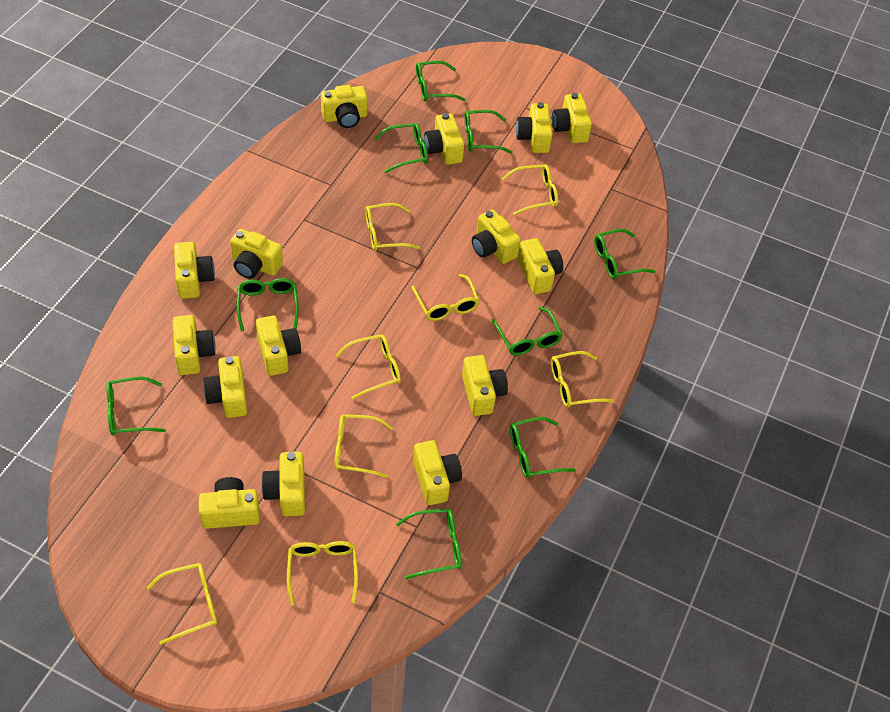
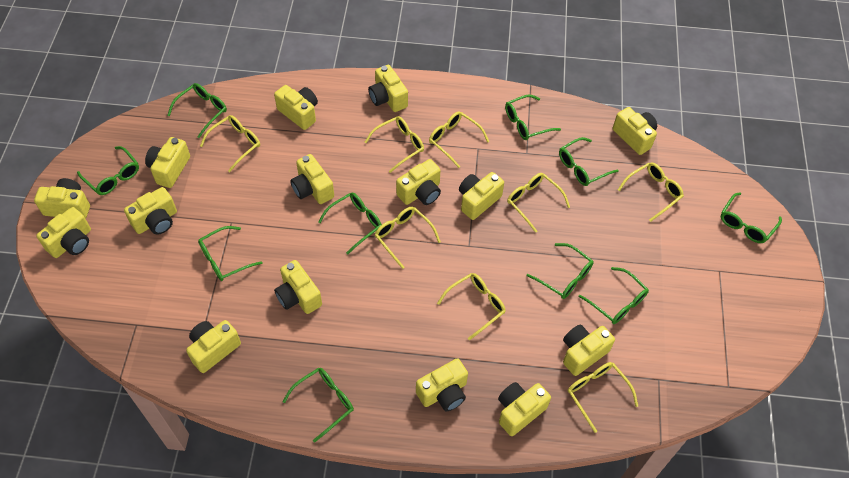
green glasses: [106,377,166,435] [237,278,299,332] [374,123,428,173] [396,508,462,579] [416,61,466,101] [464,110,513,154] [492,307,563,356] [510,417,576,478] [594,229,656,279] = 9 -> [77,146,139,195] [167,83,227,138] [198,226,263,281] [282,368,354,442] [318,192,382,254] [505,95,561,140] [526,243,594,299] [559,137,619,186] [579,267,649,324] [721,193,782,243] = 10

